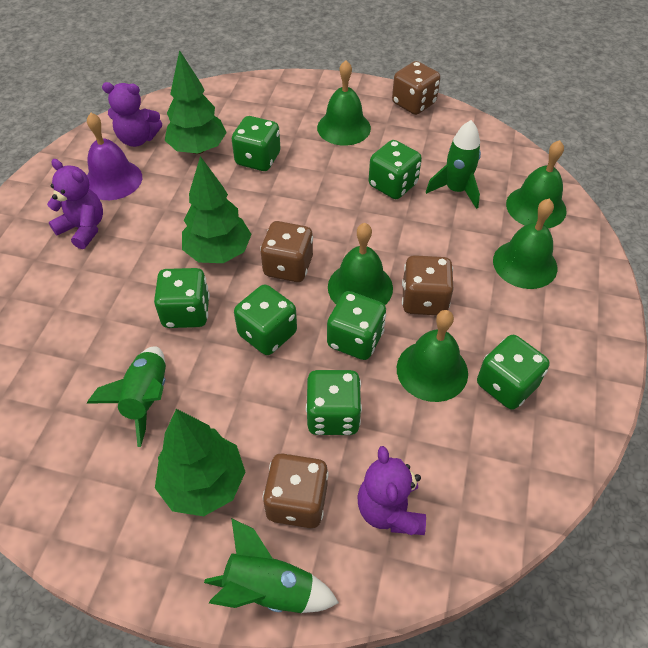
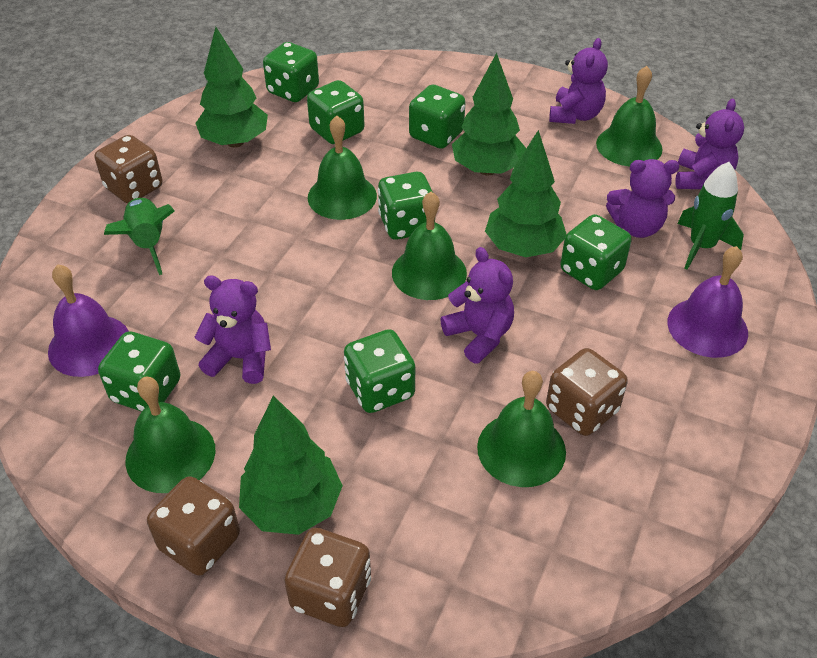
green rocket: [87,346,166,447] [204,518,339,613] [426,120,481,209] = 3 -> [104,198,175,275] [677,162,744,270] = 2
green tree: [155,409,245,516] [165,50,227,154] [182,156,251,263] = 3 -> [195,27,268,148] [239,396,343,535] [452,53,526,175] [485,130,567,257] = 4
purple bell: [87,113,142,200] = 1 -> [48,265,128,377] [667,246,748,358] = 2
purple teddy bear: [47,159,103,249] [102,82,162,147] [357,446,426,535] = 3 -> [194,276,271,384] [440,247,514,364] [549,38,608,124] [606,159,679,238] [675,99,744,189] = 5

